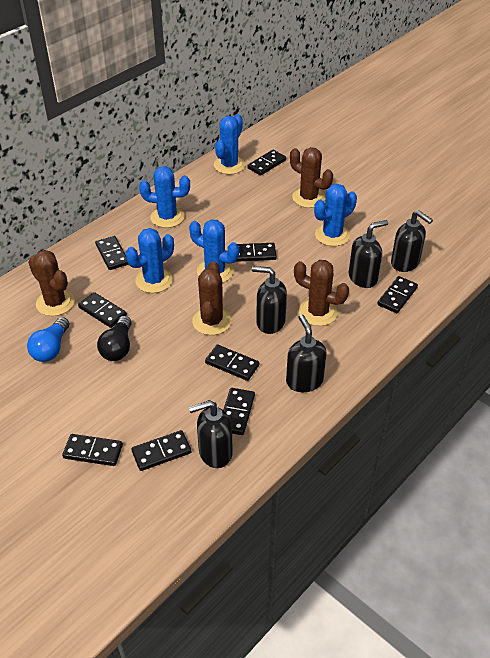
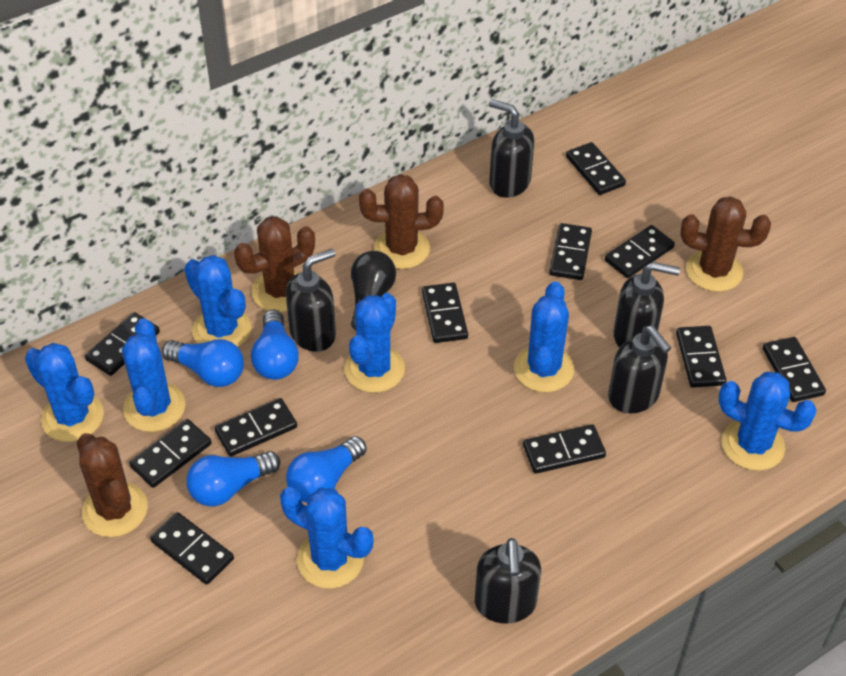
black domino: [62,434,123,466] [78,292,127,328] [95,236,129,270] [131,430,191,471] [205,345,259,381] [223,388,255,435] [236,243,276,262] [247,150,286,176] [377,276,418,313] = 9 -> [85,312,160,376] [129,419,211,488] [150,512,234,585] [215,398,297,457] [422,283,468,343] [523,424,606,474] [549,223,592,280] [566,142,626,195] [605,225,675,278] [676,326,727,388] [763,337,826,402] = 11
blue cactus: [126,228,174,293] [139,166,190,228] [189,219,239,283] [214,114,245,175] [314,184,357,246] = 5 -> [25,343,104,442] [122,318,185,432] [184,255,251,347] [280,487,374,589] [345,293,405,393] [514,281,574,393] [718,372,817,471] = 7
blue light bulb: [27,317,69,362] = 1 -> [162,339,244,387] [186,451,280,506] [251,309,299,380] [286,436,366,503] = 4

